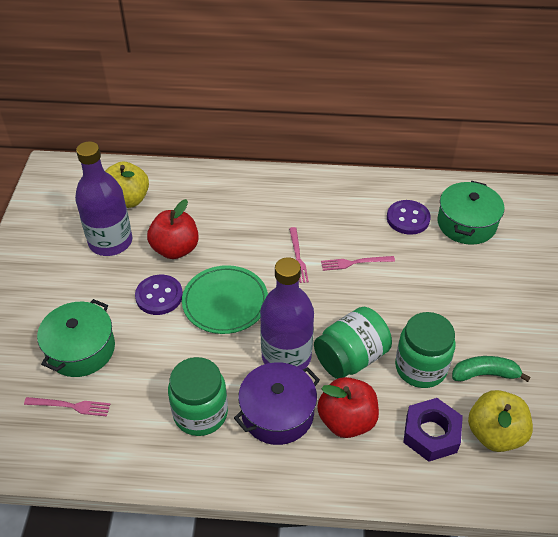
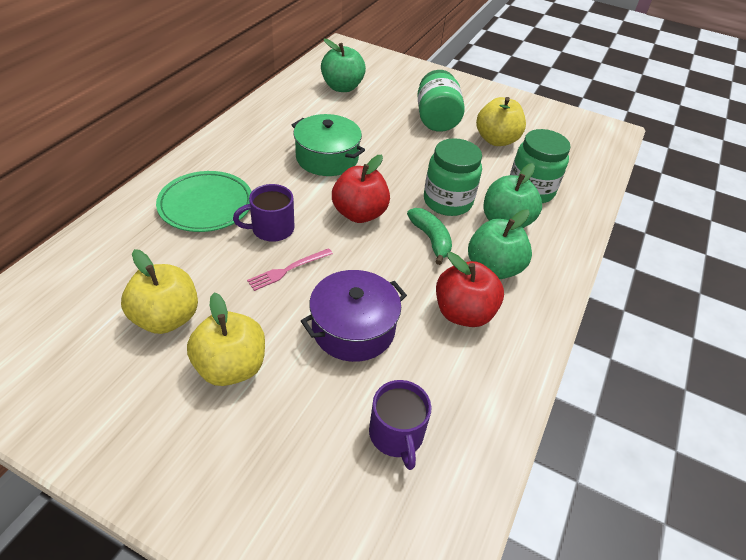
green apple: none = 0 -> [321,39,366,92] [468,209,532,279] [484,163,542,228] = 3
green pot: [37,299,115,377] [437,181,505,245] = 2 -> [292,114,365,176] = 1
pink fork: [24,397,110,417] [289,227,309,283] [321,256,395,271] = 3 -> [247,248,333,291] = 1
purple bottle: [75,141,132,256] [260,257,314,370] = 2 -> none = 0
purple button: [135,275,183,315] [387,200,431,235] = 2 -> none = 0
purple mug: none = 0 -> [233,184,294,242] [369,380,431,470] = 2
purple nut: [403,398,463,462] = 1 -> none = 0
yellow apple: [105,162,149,208] [468,390,533,452] = 2 -> [121,249,198,334] [187,292,265,386] [476,97,526,146] = 3

